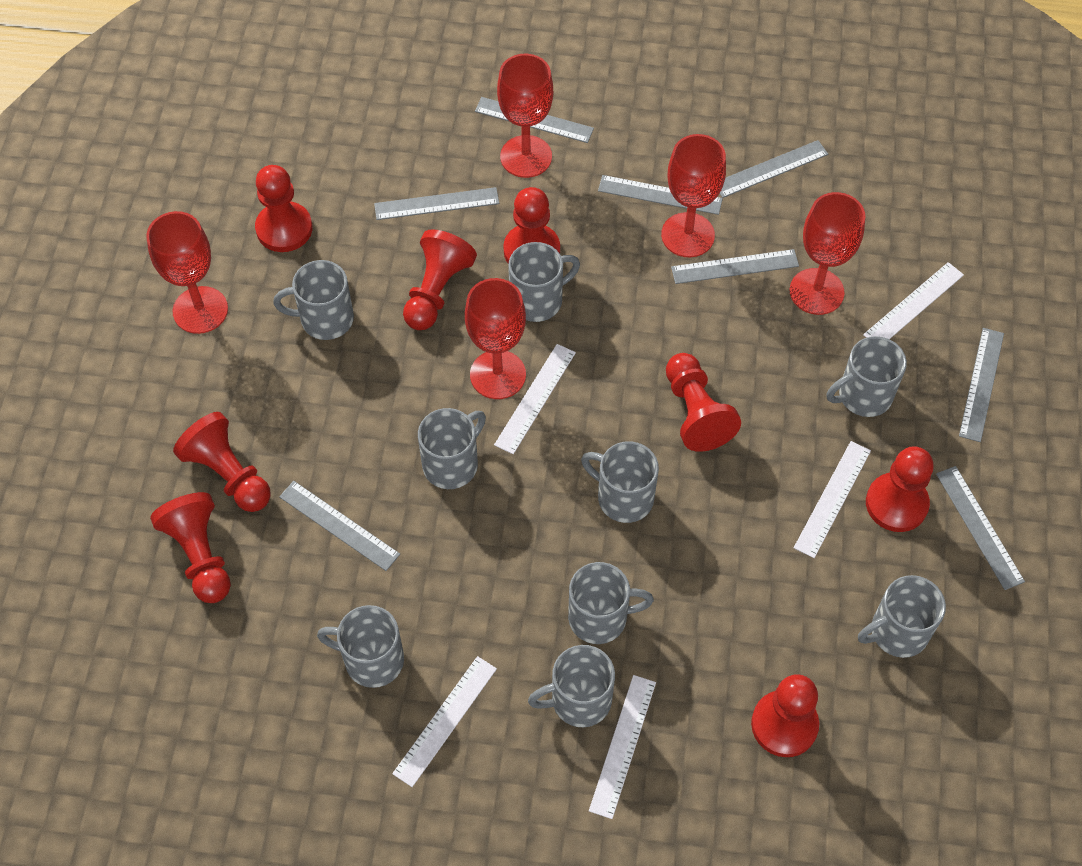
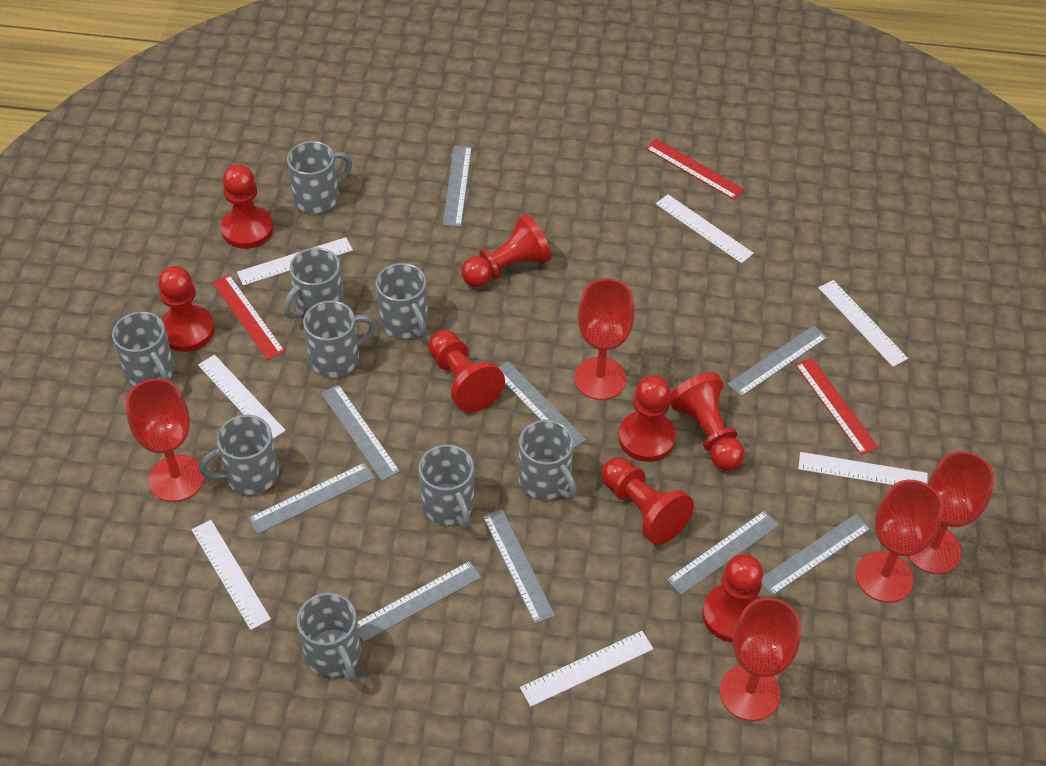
grey ruler: [279,481,400,571] [374,187,499,220] [475,97,594,143] [598,175,723,215] [671,249,799,284] [719,140,828,198] [936,466,1025,590] [959,328,1004,442] = 8 -> [248,463,375,534] [321,385,400,481] [358,561,481,642] [443,146,472,227] [482,509,555,624] [498,361,586,449] [667,510,779,595] [728,325,828,397] [762,514,871,596] = 9
red ruler: none = 0 -> [212,275,285,360] [645,139,744,200] [795,358,879,455] = 3
white ruler: [392,656,497,787] [494,344,576,454] [589,675,656,819] [794,441,871,558] [863,262,964,339] = 5 -> [192,520,271,630] [198,355,286,439] [237,237,353,286] [520,631,653,707] [656,194,754,263] [798,452,928,485] [818,280,908,367] = 7

